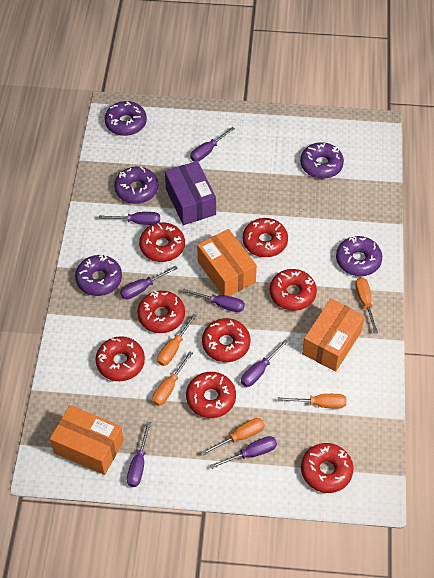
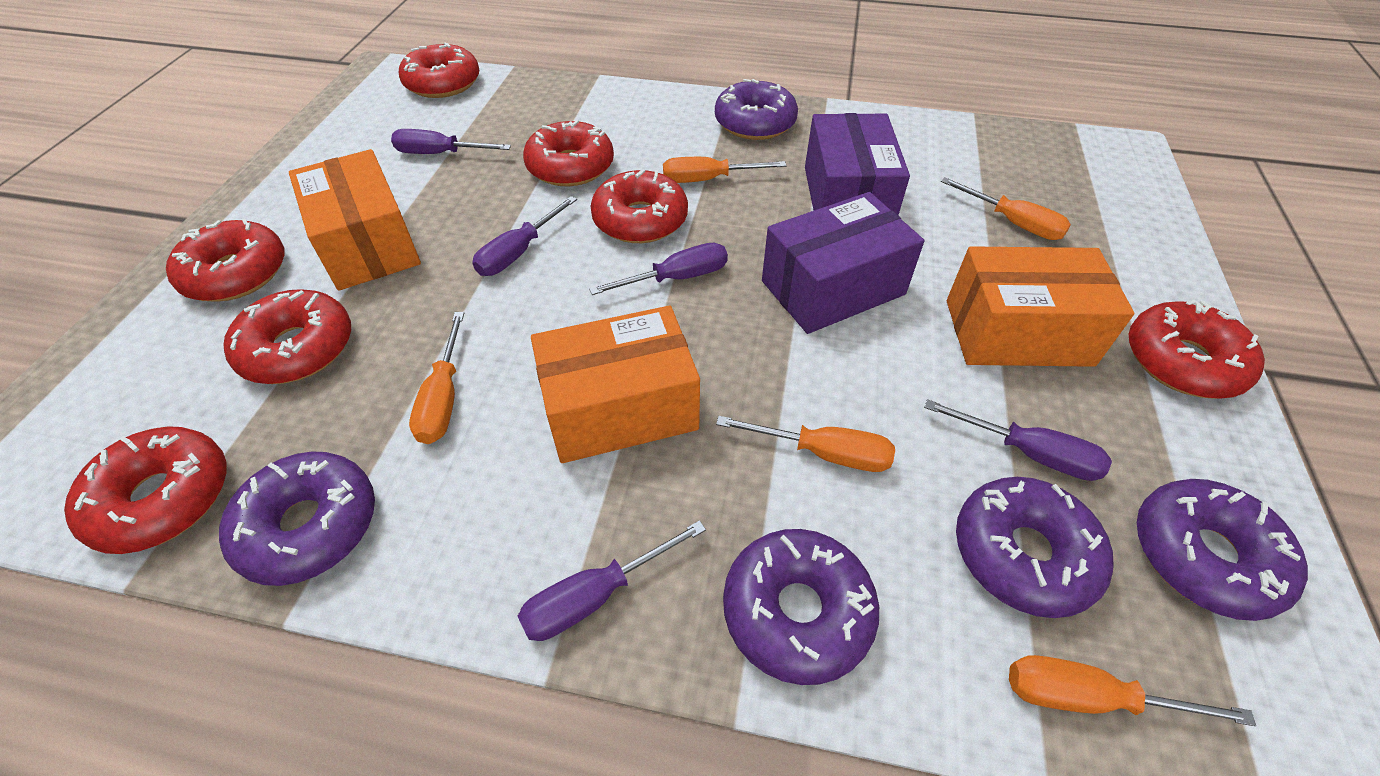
purple box: [165,161,216,225] = 1 -> [762,192,924,334] [805,113,910,215] = 2
purple screwdriver: [99,212,160,225] [120,266,178,299] [127,422,151,487] [182,288,245,312] [190,127,235,162] [210,436,277,469] [241,339,288,387] = 7 -> [391,129,511,154] [472,196,577,276] [518,520,706,641] [589,243,728,295] [924,399,1112,481] = 5
red donut: [95,336,145,381] [137,291,185,333] [139,222,185,262] [186,372,236,418] [202,318,250,362] [243,218,288,257] [270,269,317,311] [301,443,354,493] = 8 -> [64,426,226,554] [166,218,285,302] [223,289,351,384] [399,42,479,98] [523,120,614,186] [590,169,688,243] [1129,299,1265,399] = 7

